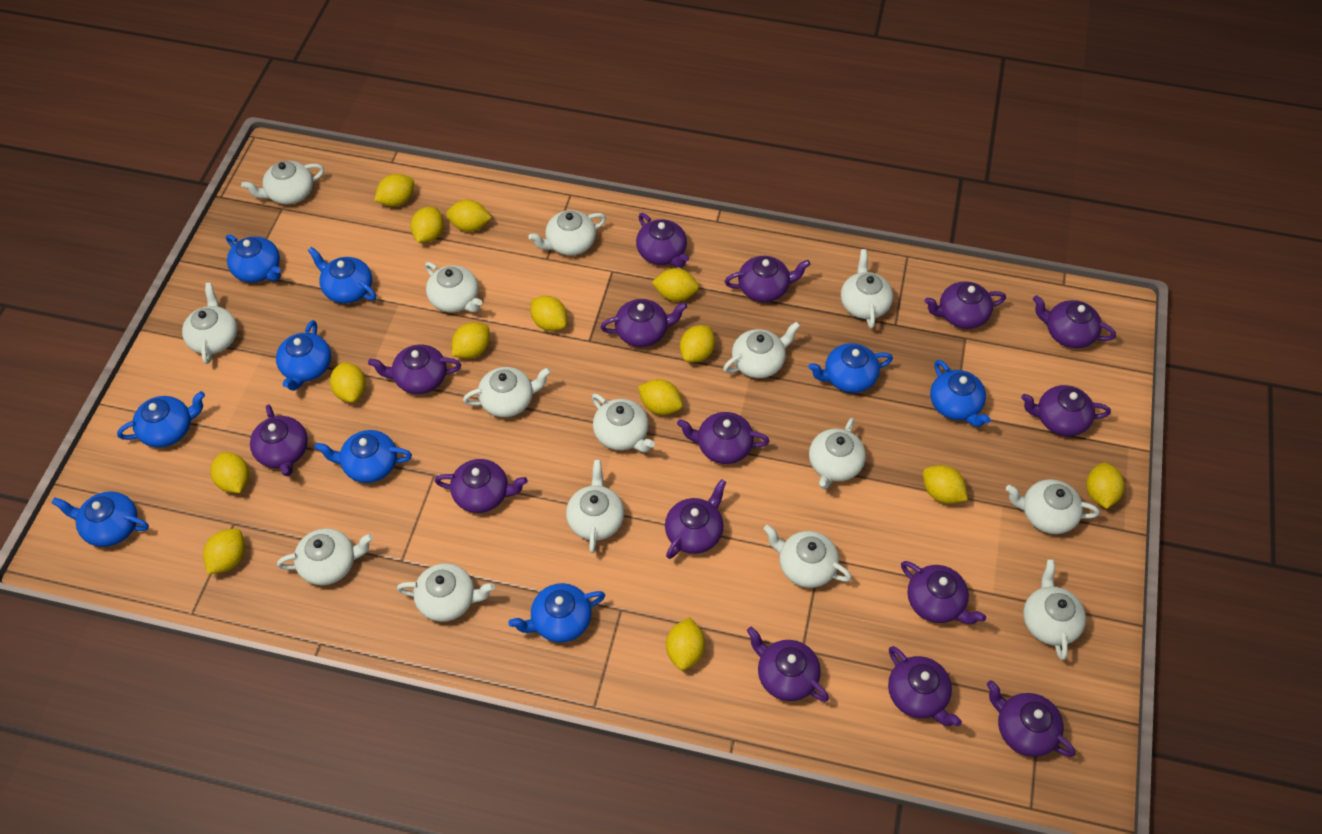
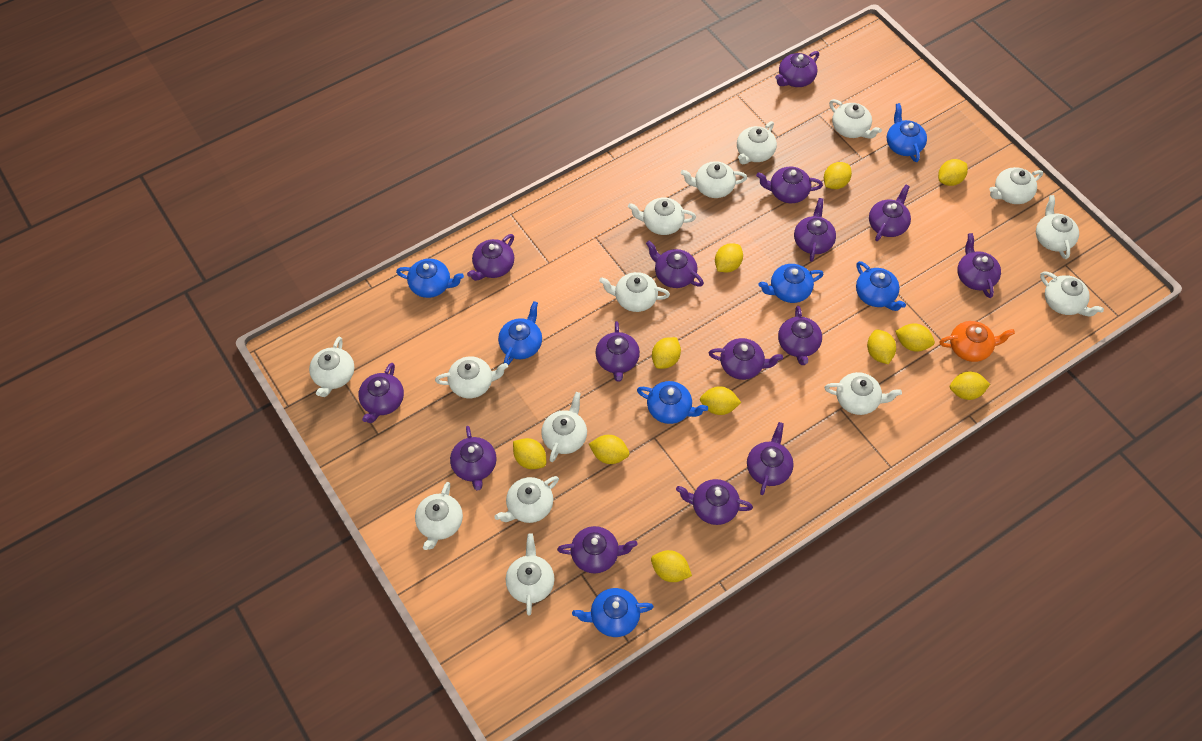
blue teapot: [51,491,149,547] [117,391,205,448] [226,235,281,283] [276,320,331,391] [308,247,376,303] [315,430,412,483] [508,583,605,643] [808,343,893,393] [930,360,991,427] = 9 -> [396,259,464,298] [498,301,542,365] [572,588,654,637] [637,381,708,424] [759,264,823,303] [856,261,906,311] [887,103,927,162] = 7
orange teapot: none = 0 -> [939,321,1015,362] = 1
yellow lemon: [203,529,245,574] [211,452,249,493] [330,362,366,403] [374,174,414,206] [410,207,444,242] [446,199,492,232] [452,322,490,359] [531,296,567,331] [638,379,683,415] [652,268,699,301] [666,617,705,670] [680,325,715,362] [923,465,968,504] [1086,462,1125,509] = 14 -> [513,438,546,469] [589,435,629,464] [651,550,692,582] [652,337,681,369] [700,386,741,415] [715,243,743,272] [824,162,852,189] [867,330,896,364] [895,324,935,352] [938,159,968,186] [950,371,990,400] = 11

